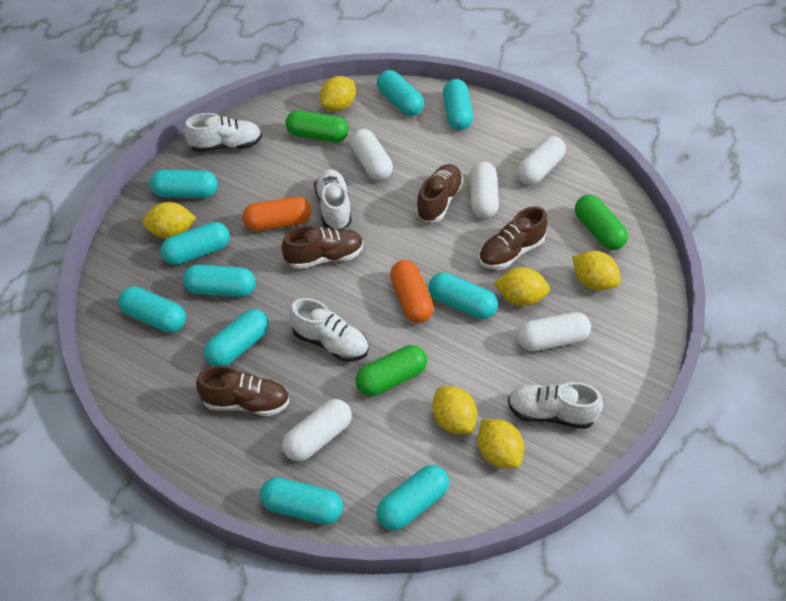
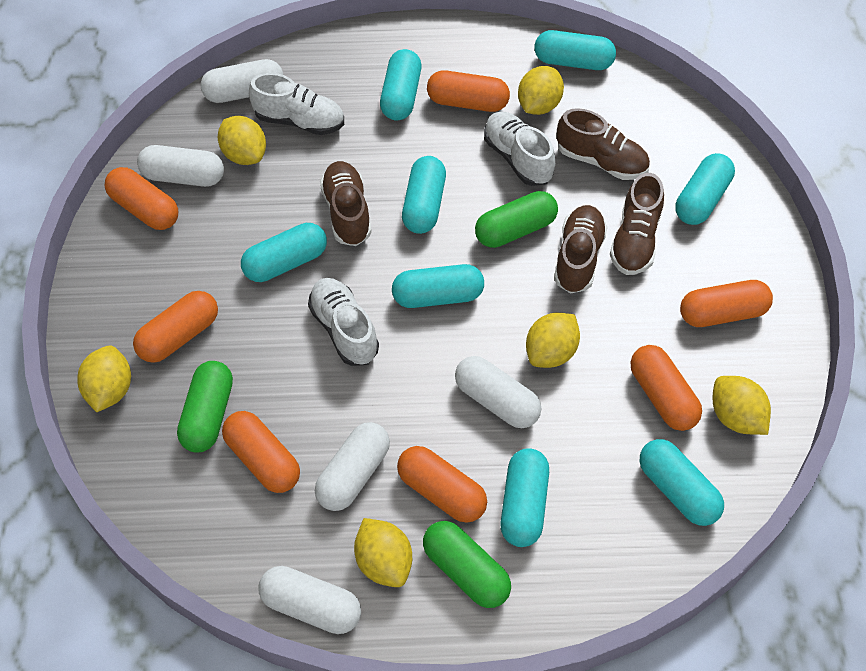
orange capsule: [242,197,311,231] [390,260,434,323] = 2 -> [105,167,178,230] [133,291,218,363] [222,411,300,493] [397,446,487,523] [427,70,510,112] [631,345,702,431] [680,280,773,327] = 7
turquoise capsule: [118,286,186,333] [150,170,218,198] [160,222,230,265] [183,264,256,297] [204,309,269,366] [260,477,343,525] [376,465,449,530] [377,70,424,116] [429,272,498,319] [443,79,473,130] = 10 -> [241,223,327,282] [380,49,422,120] [392,264,484,308] [402,156,446,234] [500,448,549,547] [534,30,616,70] [640,439,724,526] [675,153,735,225] = 8
white shoe: [184,113,262,152] [289,298,369,362] [314,169,352,230] [508,382,603,429] = 4 -> [249,73,344,135] [308,278,379,366] [484,112,555,186] = 3

